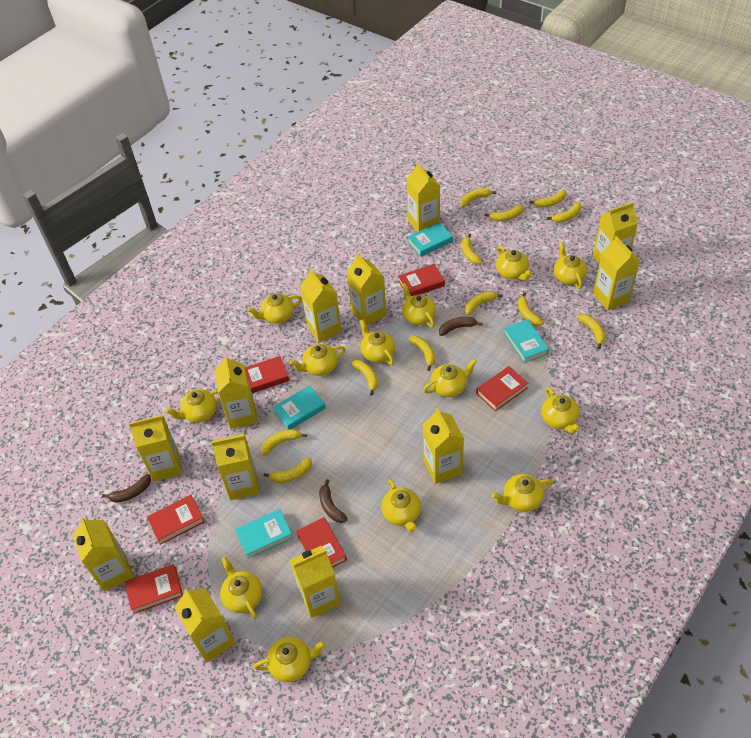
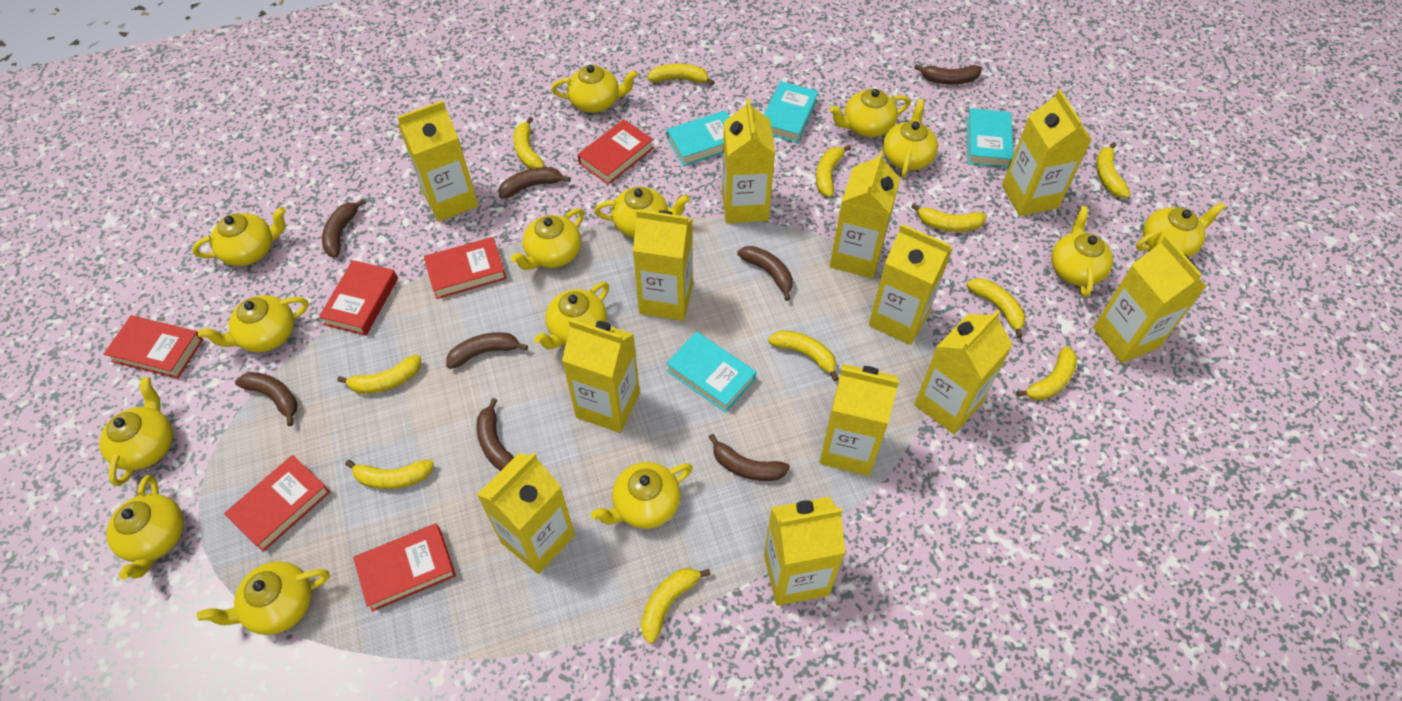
brown banana: [102,474,151,503] [319,479,348,523] [439,317,483,336] = 3 -> [235,372,298,426] [322,199,366,258] [446,332,528,369] [477,398,514,471] [499,167,570,199] [709,434,790,481] [737,246,793,301] [914,64,982,85] = 8
yellow banana: [261,429,307,455] [263,458,312,483] [351,360,378,395] [408,336,435,371] [460,188,496,207] [462,233,482,264] [465,291,503,315] [484,205,524,221] [518,292,544,326] [529,190,567,208] [547,202,582,223] [577,314,606,349] = 12 -> [337,355,421,394] [345,460,434,489] [513,117,545,169] [641,568,711,644] [647,64,715,85] [768,330,839,381] [816,145,851,197] [911,203,987,232] [967,278,1025,338] [1016,346,1077,400] [1096,142,1131,198] = 11
yellow teapot: [165,389,220,423] [220,556,263,619] [247,294,302,324] [254,637,325,682] [289,344,346,376] [359,319,395,365] [381,479,421,532] [402,283,436,328] [423,359,477,397] [492,474,553,512] [496,246,532,281] [541,387,580,434] [554,242,587,289] = 13 -> [99,377,173,486] [106,475,184,580] [192,207,286,266] [197,561,330,635] [198,295,308,352] [511,208,584,270] [534,282,609,349] [551,65,638,113] [591,462,692,529] [594,187,690,238] [829,89,910,137] [883,99,938,178] [1051,206,1113,297] [1136,202,1226,257] = 14

